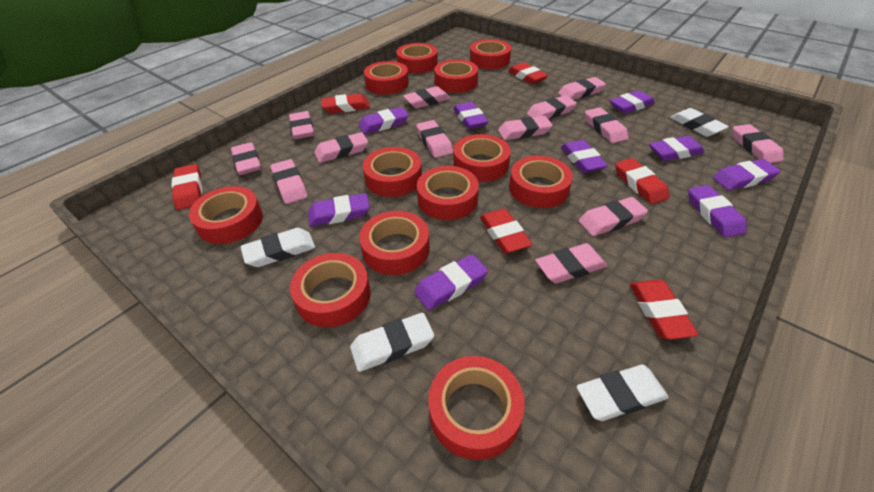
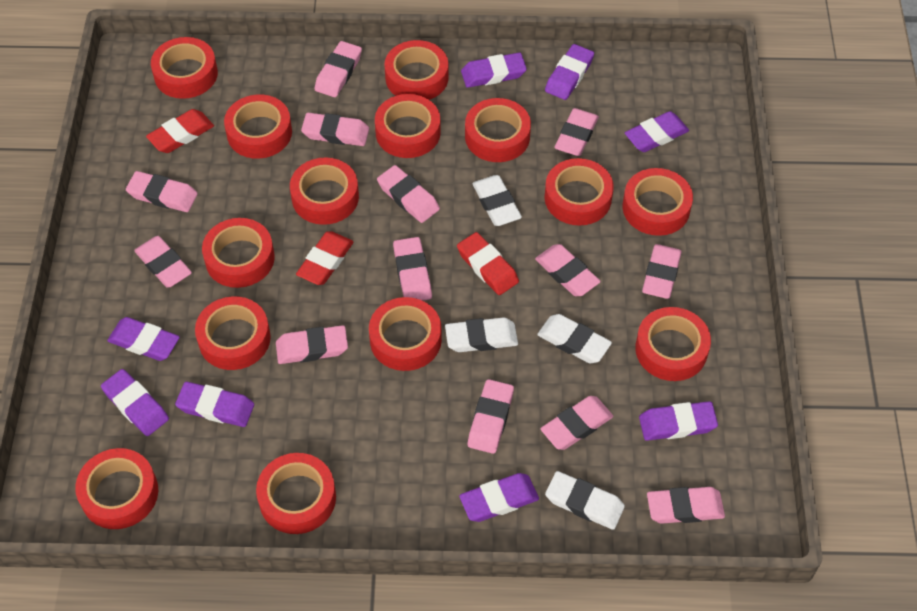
purple eraser: [308,193,370,227] [358,107,409,134] [414,254,488,310] [453,102,488,129] [561,140,608,173] [610,90,655,114] [649,136,705,161] [688,185,747,238] [713,159,781,190] = 9 -> [101,369,169,436] [107,317,180,361] [175,382,254,427] [459,473,539,522] [461,53,527,88] [545,44,594,100] [625,111,689,152] [639,401,718,441] = 8
red eraser: [171,164,202,210] [321,94,370,113] [480,209,532,254] [508,62,549,84] [615,158,670,204] [630,280,699,340] = 6 -> [146,109,214,153] [296,231,353,285] [457,232,519,295] = 3
red tape: [189,186,263,244] [290,253,371,327] [359,211,430,275] [363,147,422,197] [364,61,409,95] [396,43,438,73] [417,166,479,220] [428,356,525,460] [434,59,478,93] [453,134,511,182] [470,39,511,69] [509,156,573,208] = 12 -> [75,448,158,529] [151,37,218,99] [195,296,271,370] [202,218,275,288] [224,94,292,159] [256,453,336,534] [290,157,359,225] [369,297,442,371] [375,94,441,158] [384,40,449,100] [465,98,531,162] [544,158,614,226] [623,168,693,236] [635,307,711,381] = 14

